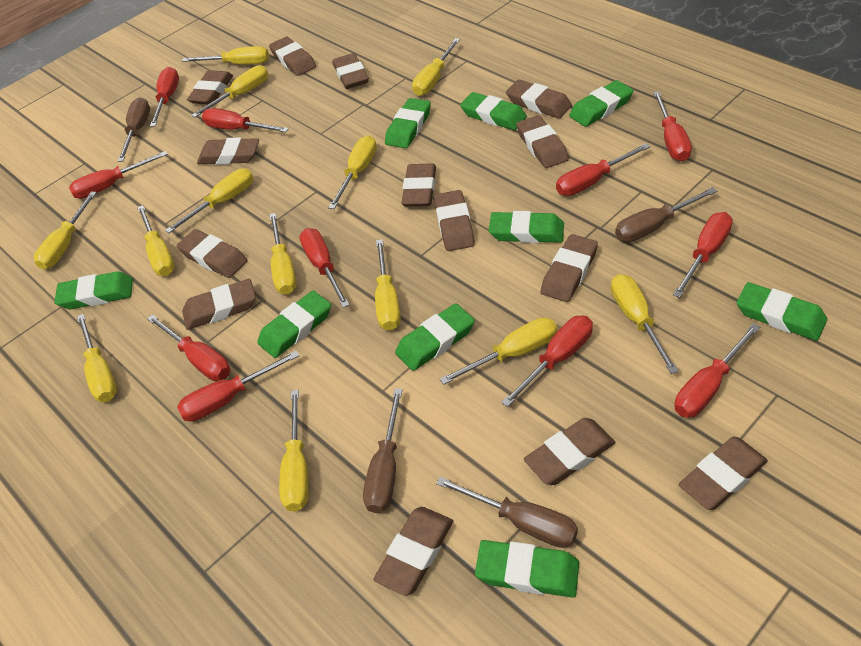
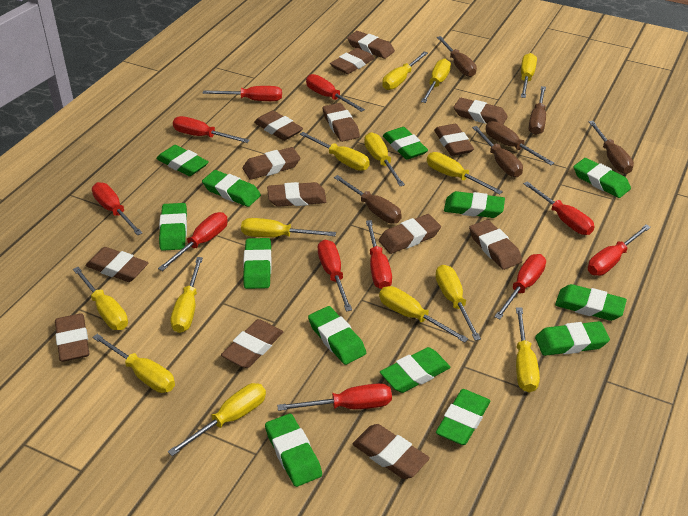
brown screwdriver: [118,98,150,162] [363,388,403,513] [436,476,578,548] [615,187,717,242] = 4 -> [334,175,402,223] [437,36,477,77] [472,126,523,177] [485,121,554,165] [529,86,546,135] [589,121,634,174] = 6
green eraser: [54,271,133,309] [257,291,331,358] [385,98,431,148] [395,303,475,371] [460,92,527,130] [475,540,579,597] [489,211,564,243] [569,80,634,127] [737,282,827,341] = 9 -> [156,145,209,176] [159,203,187,251] [202,170,261,207] [243,238,272,289] [265,413,322,487] [308,306,366,365] [380,347,451,393] [383,127,428,160] [436,389,490,445] [444,191,505,218] [535,321,610,356] [555,284,627,321] [573,158,631,198] = 13
yellow screwdriver: [34,191,97,270] [77,314,117,402] [137,205,175,276] [165,168,253,233] [182,46,269,65] [191,65,268,118] [269,213,297,295] [279,390,309,512] [328,136,377,209] [375,239,401,331] [412,38,460,96] [440,317,557,385] [611,274,679,374] = 13 -> [73,267,128,330] [92,334,175,393] [168,383,266,456] [171,257,203,333] [241,218,336,238] [300,132,370,171] [364,132,405,186] [379,286,469,343] [382,51,428,90] [421,59,451,103] [427,152,503,195] [435,265,481,341] [516,307,540,392] [521,53,537,98] = 14

